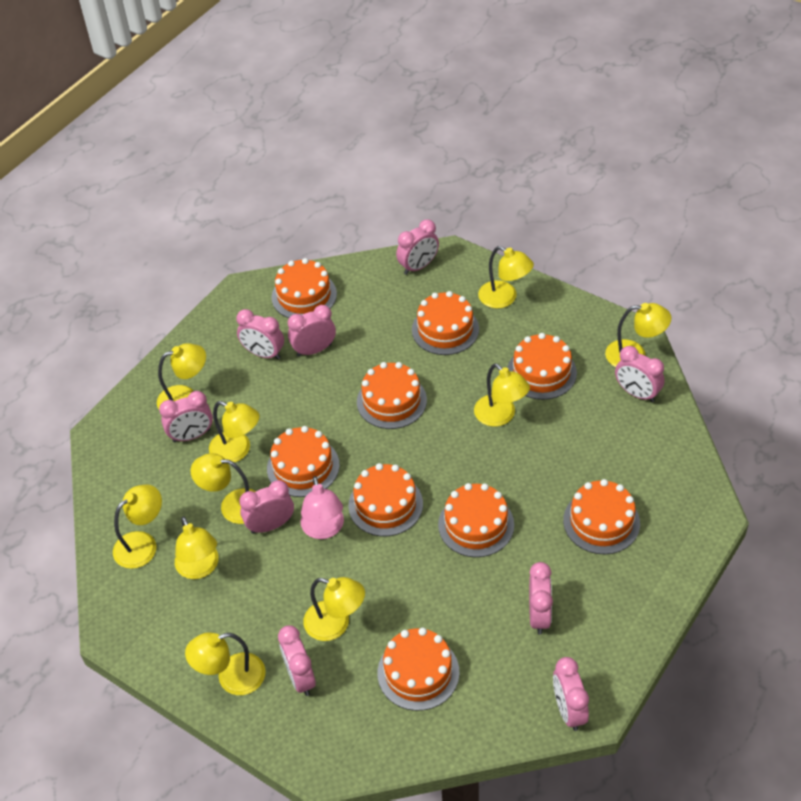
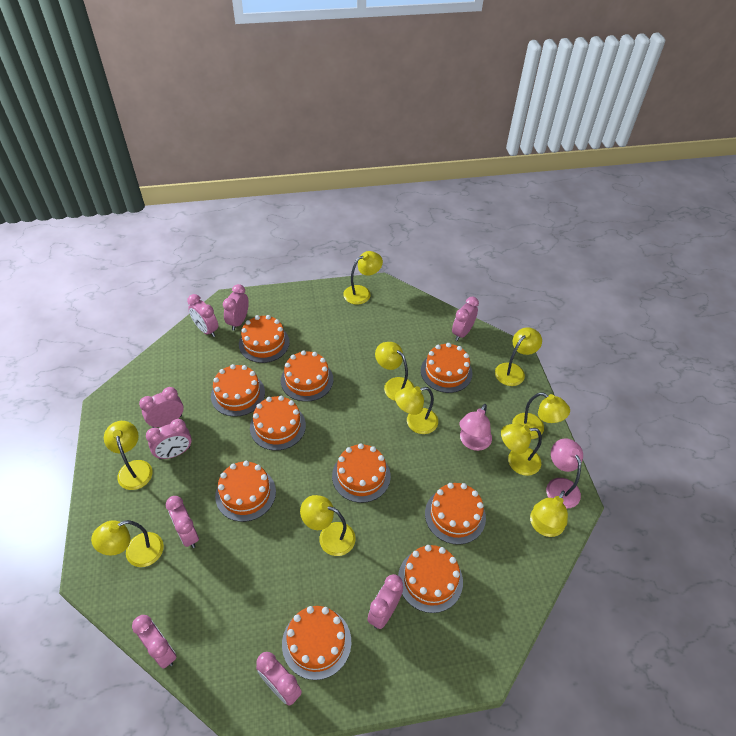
orange cake: [267,426,340,497] [272,258,337,318] [348,463,423,536] [357,362,427,429] [377,628,459,711] [412,291,479,355] [438,483,514,557] [507,333,577,400] [563,479,640,554] = 9 -> [211,364,265,417] [215,461,276,522] [239,315,290,363] [250,396,306,451] [281,350,333,402] [282,606,351,680] [332,443,391,503] [398,545,463,613] [421,343,473,393] [425,483,486,545] = 10
pink lamp: [301,476,344,539] = 1 -> [459,404,492,451] [546,438,583,508] = 2

